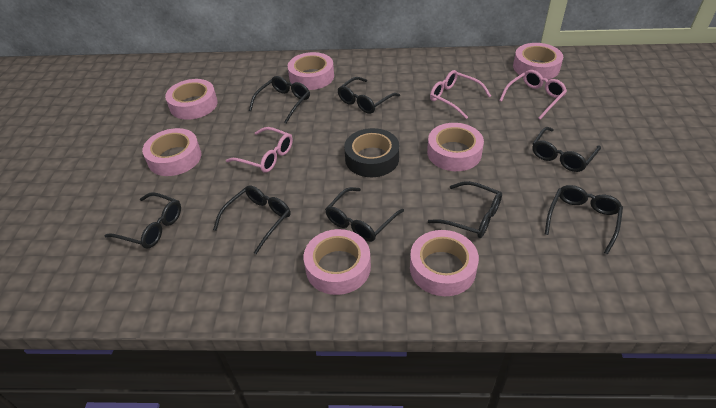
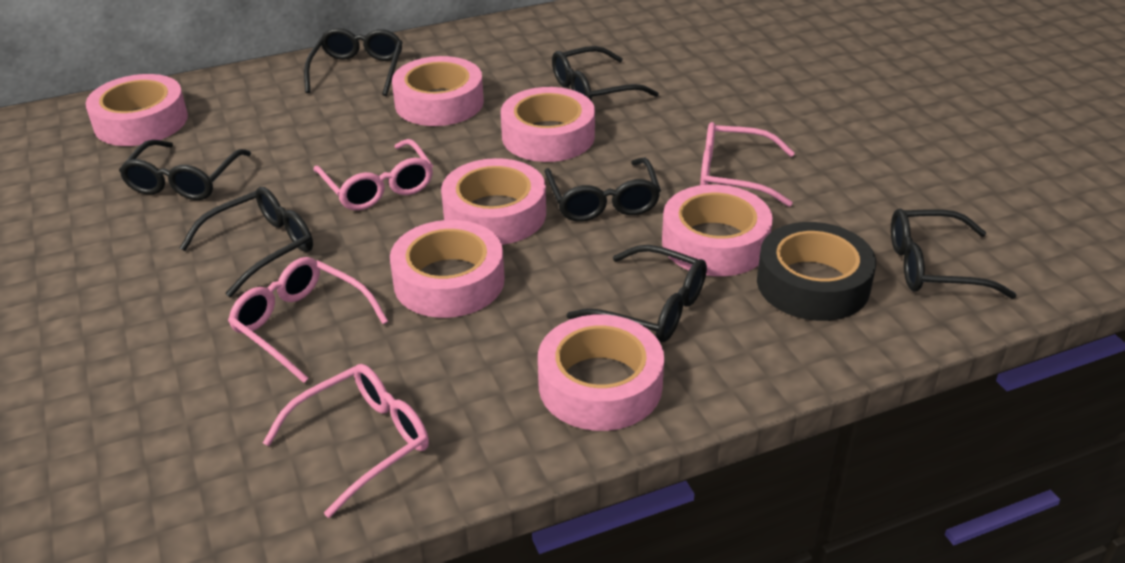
black glasses: [104,192,181,249] [213,185,291,254] [249,76,310,124] [325,187,404,242] [337,77,400,114] [428,181,502,238] [532,127,601,172] [545,185,623,255] = 8 -> [119,140,251,200] [180,187,313,297] [304,28,403,96] [544,158,661,222] [552,46,659,101] [567,245,707,342] [891,209,1016,299] = 7
pink glasses: [226,127,293,173] [430,70,491,119] [499,70,567,120] = 3 -> [228,257,388,383] [263,364,429,518] [314,139,433,210] [700,122,795,207] = 4

